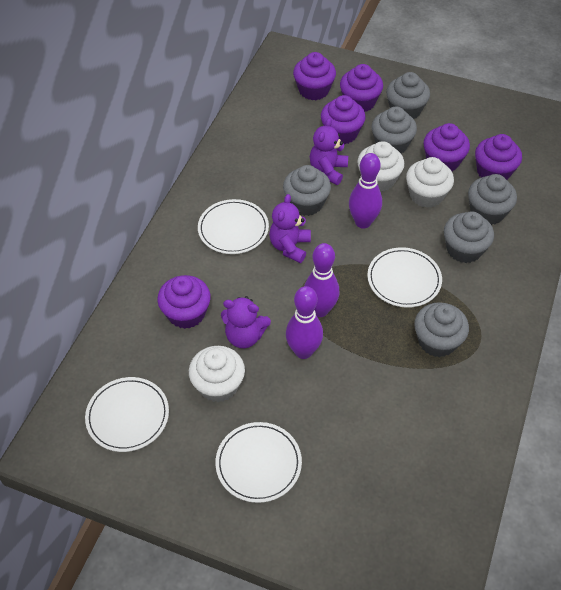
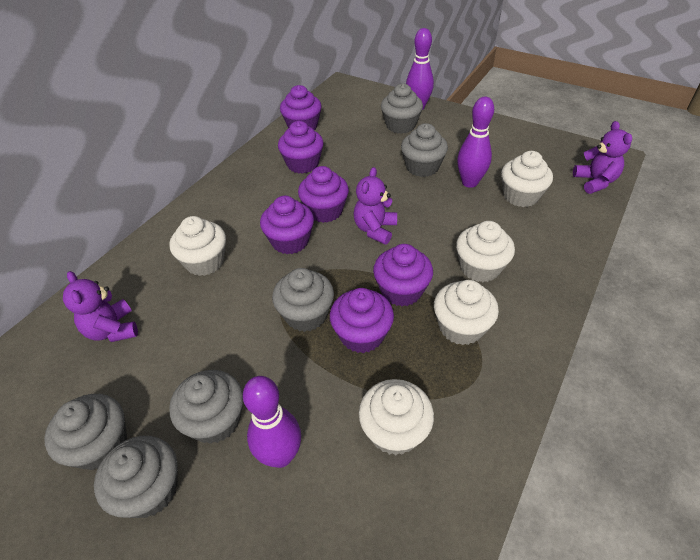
white cupcake: [189,346,245,402] [357,141,404,192] [406,157,454,208] = 3 -> [169,216,226,276] [359,379,434,455] [434,280,499,345] [456,221,515,282] [501,151,553,207] = 5
white plate: [85,377,169,452] [198,199,269,254] [215,422,302,503] [367,247,442,308] = 4 -> none = 0

